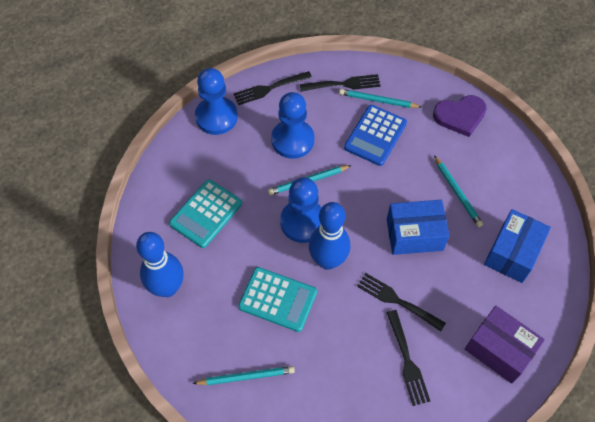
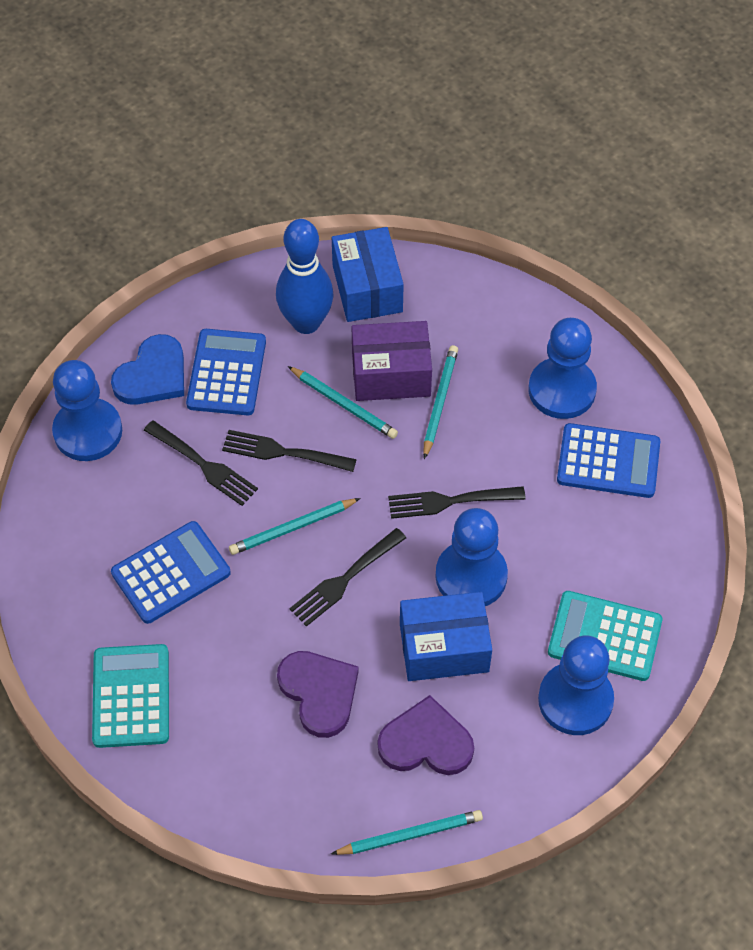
blue bowling pin: [136,232,183,297] [309,202,350,270] = 2 -> [276,219,334,334] = 1
blue calculator: [344,105,407,166] = 1 -> [111,521,231,624] [186,329,266,415] [557,423,660,498] = 3
blue heart: none = 0 -> [111,334,184,405] = 1
blue pawn: [195,68,238,135] [271,92,314,159] [280,177,322,243] = 3 -> [52,360,122,461] [435,508,508,606] [529,318,597,419] [538,636,614,735] = 4
purple heart: [433,95,487,137] = 1 -> [277,651,359,738] [378,695,474,775] = 2

